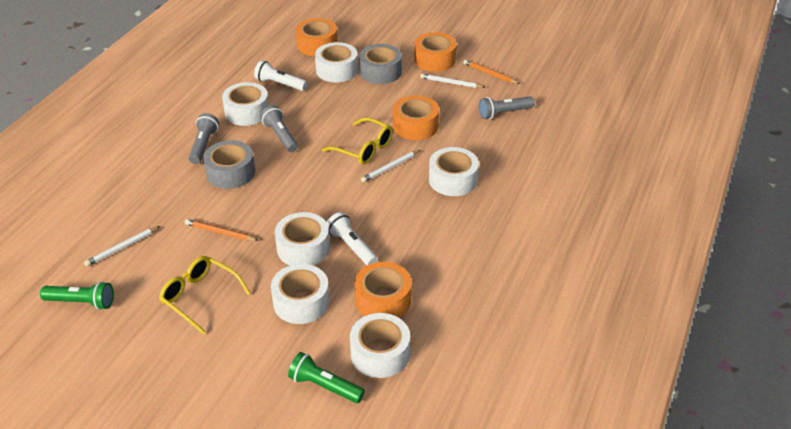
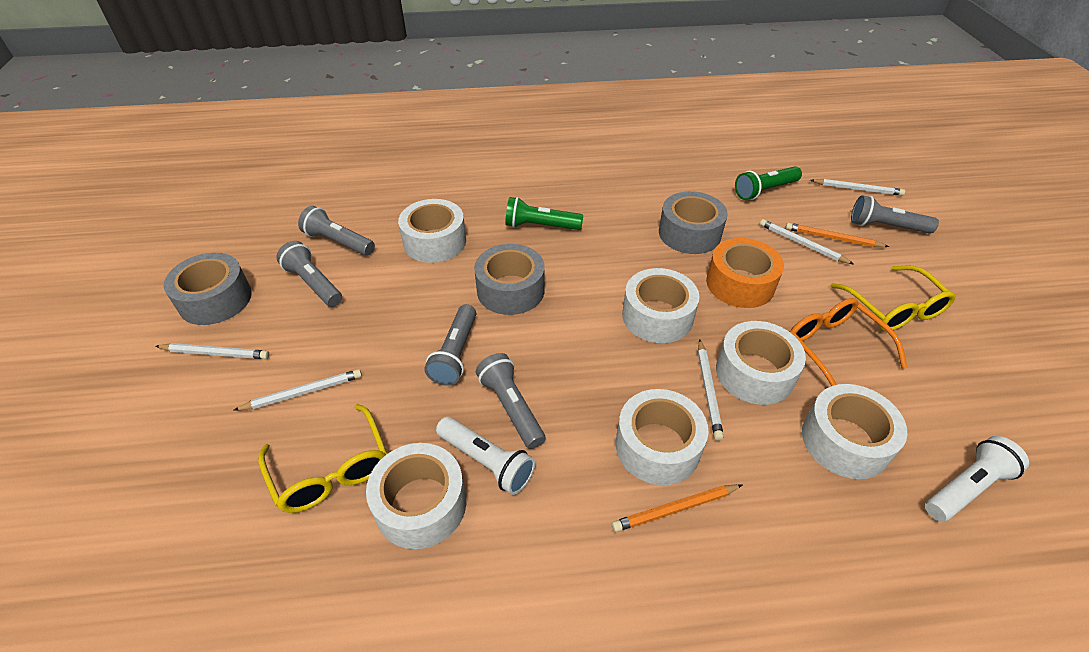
grey flashlight: [189,113,219,164] [260,105,298,152] [479,96,535,119] = 3 -> [276,241,342,307] [298,206,375,256] [424,304,476,386] [476,353,545,449] [851,195,939,234] = 5
grey tape: [203,140,255,189] [359,44,402,84] = 2 -> [164,253,252,325] [474,244,545,315] [659,191,728,254] = 3
orange glasses: none = 0 -> [790,298,908,386] = 1
orange tape: [296,18,338,56] [354,262,412,318] [393,96,439,140] [414,32,457,72] = 4 -> [706,238,784,308] = 1
white pencil: [84,226,160,267] [361,150,420,183] [420,73,485,88] = 3 -> [156,343,269,359] [234,369,362,411] [698,339,724,441] [760,219,853,264] [810,179,905,196] = 5

